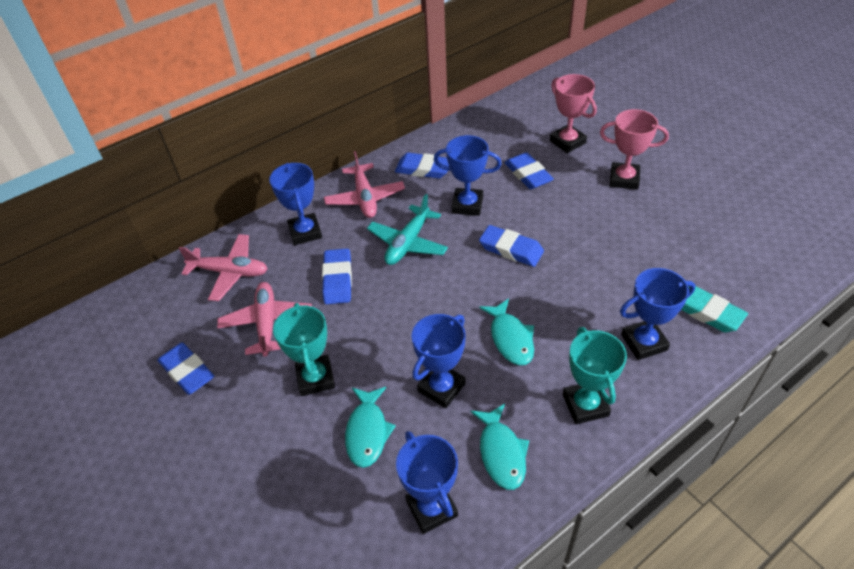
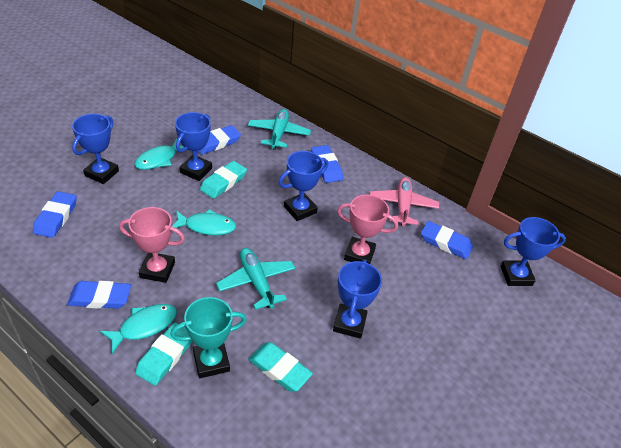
pink plane: [179,234,268,301] [217,282,312,357] [324,151,405,218] = 3 -> [370,177,439,226] = 1
turquoise eraser: [681,286,748,332] = 1 -> [135,322,192,386] [200,161,247,199] [248,342,313,392] = 3
turquoise plane: [367,194,448,265] = 1 -> [216,248,295,310] [248,109,311,150] = 2
turquoise trophy: [273,303,335,396] [563,327,627,424] = 2 -> [171,297,247,378] = 1

